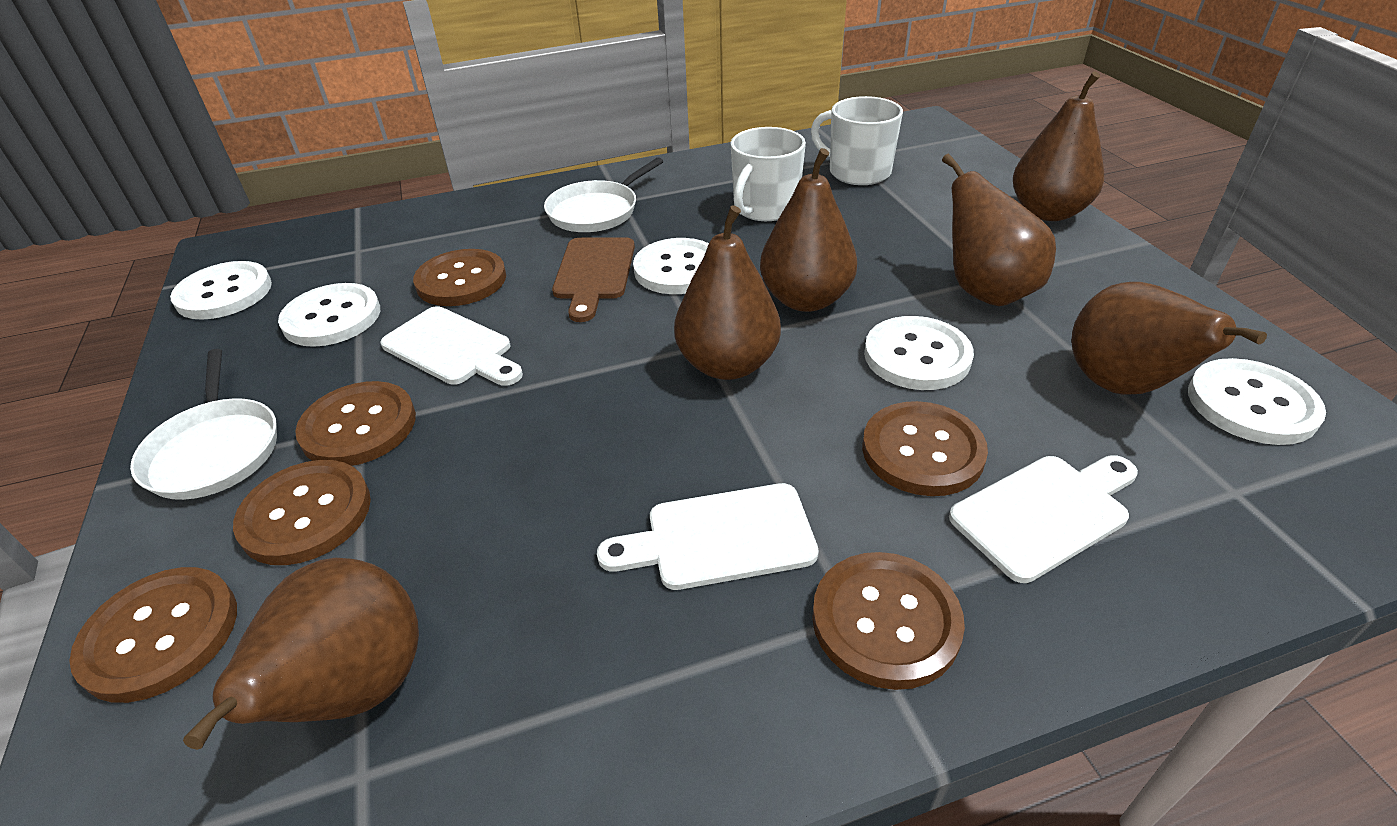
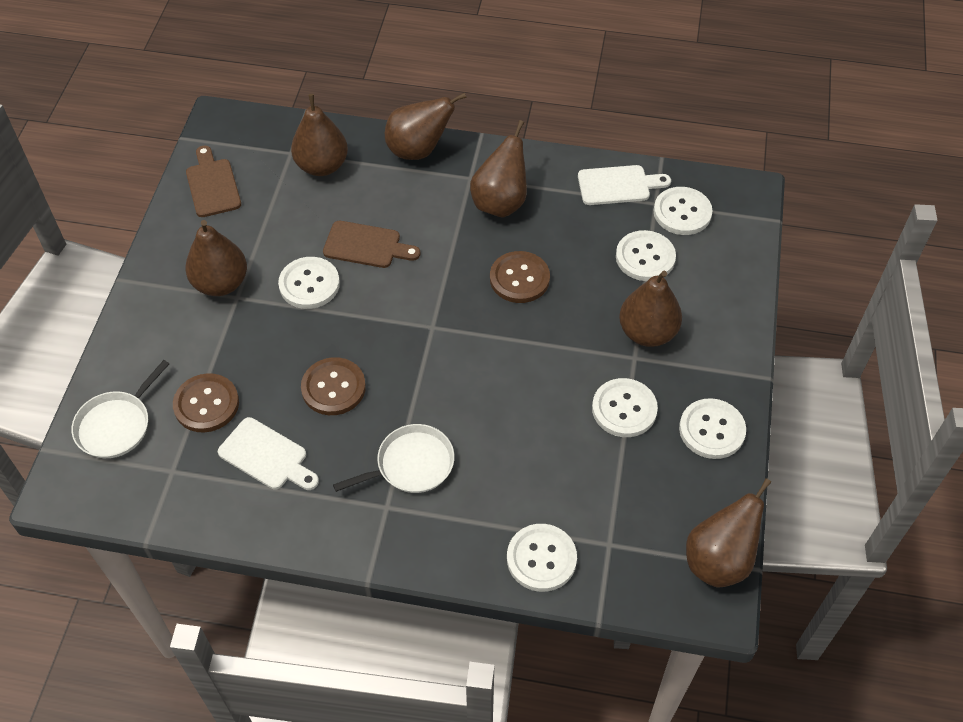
brown button: [69,567,237,703] [233,460,371,565] [295,381,416,466] [413,249,506,306] [812,552,965,690] [862,401,988,496] = 6 -> [173,373,239,432] [301,357,366,415] [490,251,550,303] = 3
brown cutting board: [552,237,635,322] = 1 -> [186,145,241,217] [323,221,420,268] = 2
white button: [170,261,272,320] [278,283,380,347] [633,238,709,294] [864,316,974,390] [1188,358,1326,445] = 5 -> [278,257,340,309] [507,524,577,592] [592,378,658,437] [616,230,676,281] [653,187,713,235] [679,398,746,459] = 6
white cutting board: [380,306,523,386] [597,483,819,590] [949,455,1138,583] = 3 -> [218,417,319,490] [578,165,671,205] = 2
white mug: [730,127,806,221] [811,96,903,185] = 2 -> none = 0

